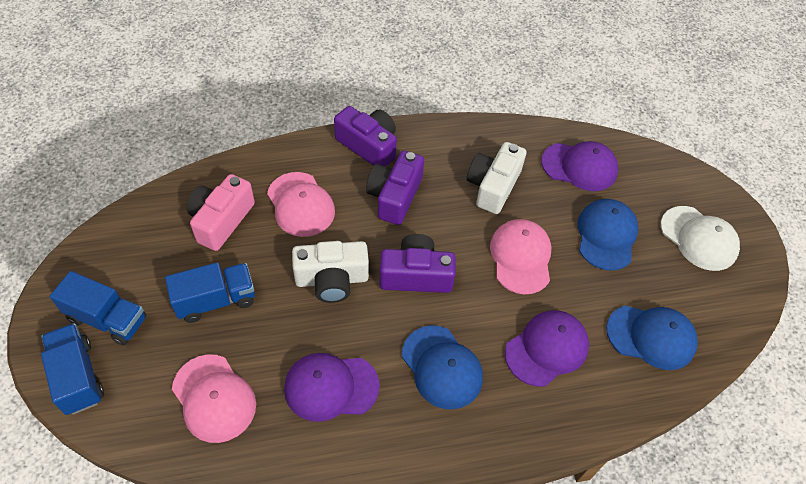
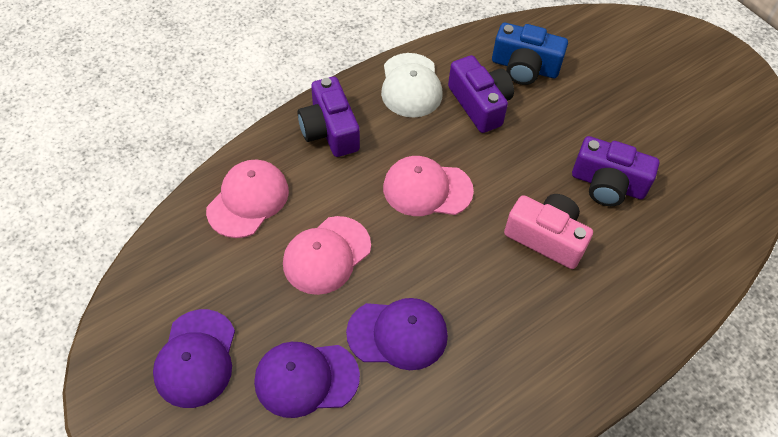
blue camera: none = 0 -> [492,23,568,85] = 1
blue cap: [402,325,483,409] [577,199,638,271] [606,306,698,370] = 3 -> none = 0
blue truck: [41,323,104,415] [50,271,146,345] [165,263,255,323] = 3 -> none = 0
white camera: [292,241,369,303] [467,142,526,214] = 2 -> none = 0

